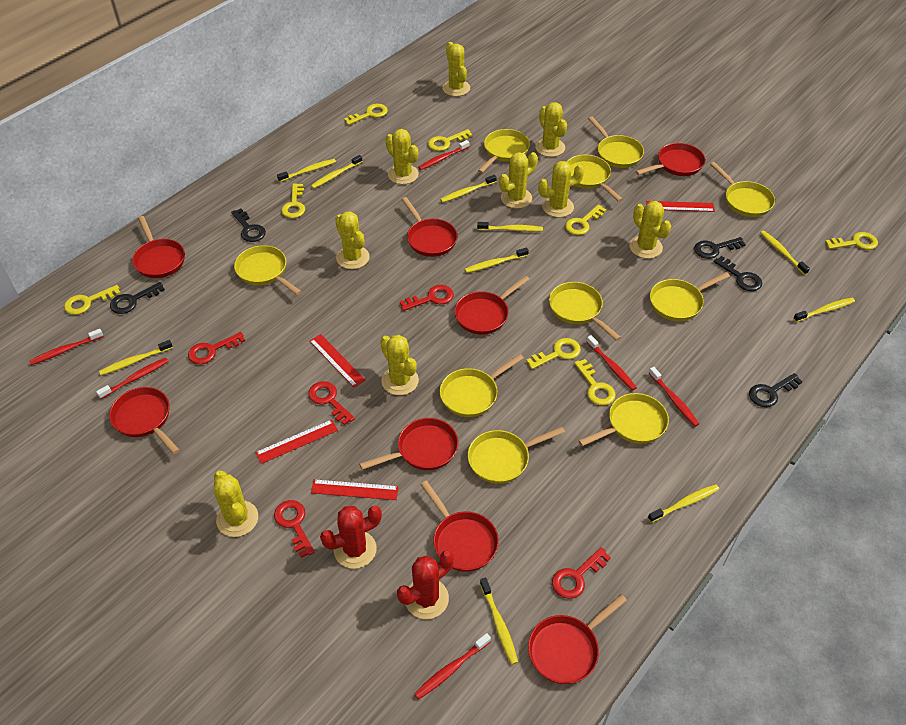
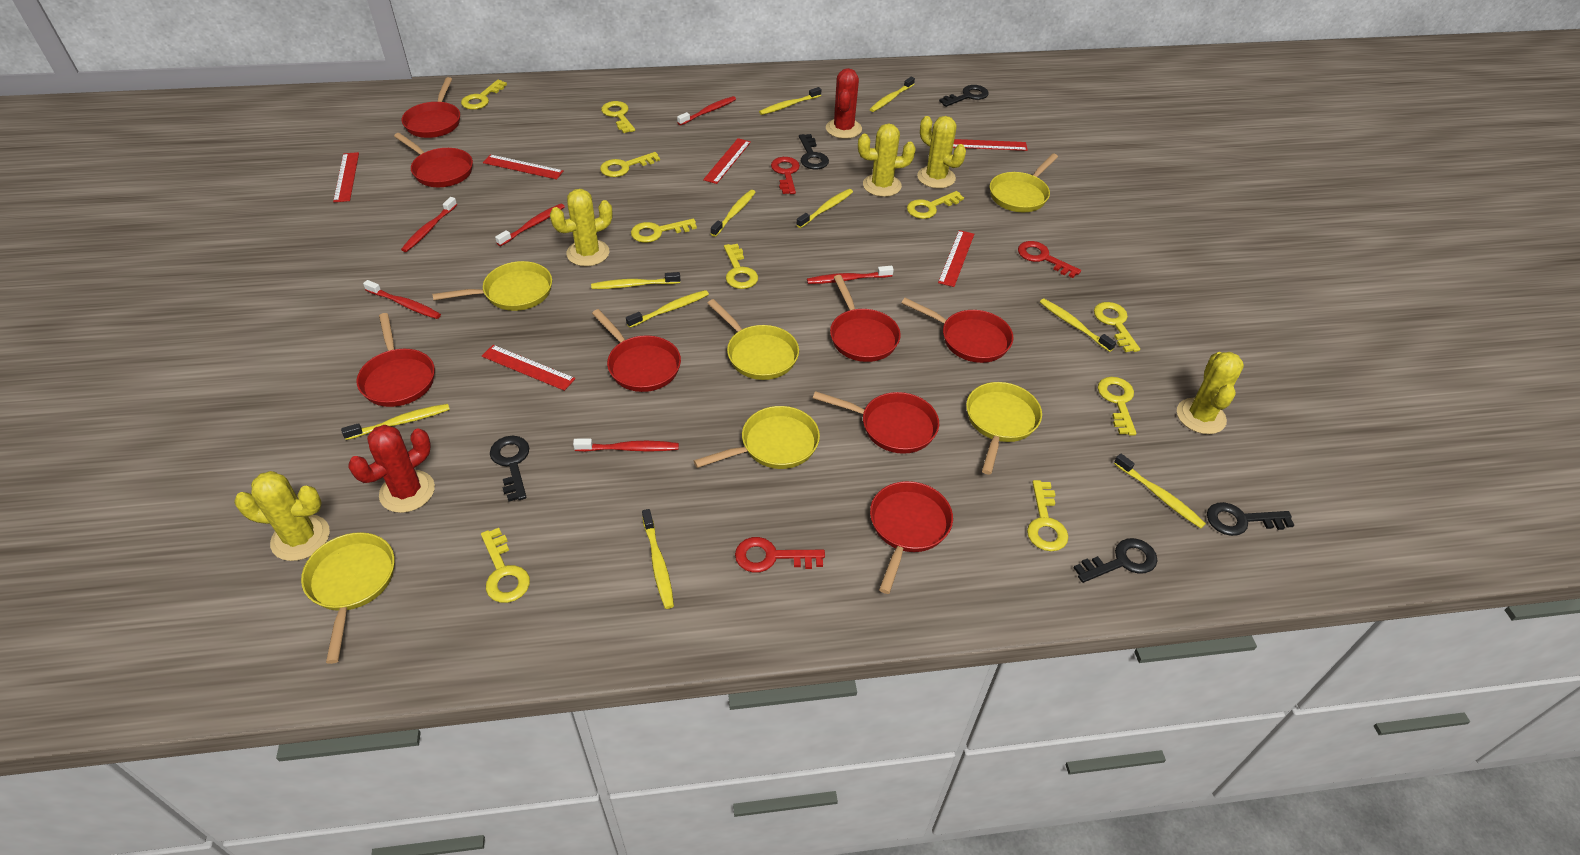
red key: [188,332,245,364] [274,500,315,558] [308,381,355,425] [400,285,454,311] [552,547,611,599] = 5 -> [735,537,825,573] [771,157,800,194] [1018,241,1081,278] = 3
red ruler: [255,420,338,464] [310,334,366,387] [311,479,399,500] [646,201,715,212] = 4 -> [333,152,359,202] [482,345,575,391] [483,154,564,179] [703,138,751,184] [938,230,974,287] [953,139,1028,151] = 6
yellow cactus: [214,471,258,537] [335,211,370,269] [380,335,419,395] [385,129,419,184] [442,42,470,96] [499,152,538,209] [535,102,567,157] [538,161,584,217] [629,201,671,259] = 9 -> [234,471,330,561] [550,189,613,266] [858,123,916,197] [917,116,966,189] [1177,352,1244,434] = 5
yellow key: [64,285,120,315] [281,183,305,218] [344,104,388,125] [428,129,472,151] [526,338,581,369] [565,205,606,235] [574,359,616,405] [825,232,878,250] = 8 -> [461,80,507,110] [481,528,530,603] [600,152,660,177] [601,101,635,133] [631,219,697,243] [724,244,758,289] [907,191,964,219] [1027,480,1068,551] [1094,302,1140,352] [1098,377,1136,436] = 10
yellow pan: [234,245,302,295] [440,354,524,417] [468,427,565,484] [478,129,530,173] [549,282,621,341] [566,154,623,202] [578,393,669,446] [588,116,644,168] [650,272,730,321] [710,162,775,217] = 10 -> [301,532,395,664] [432,261,552,311] [694,406,820,469] [707,299,799,380] [966,382,1042,475] [990,153,1058,212] = 6

